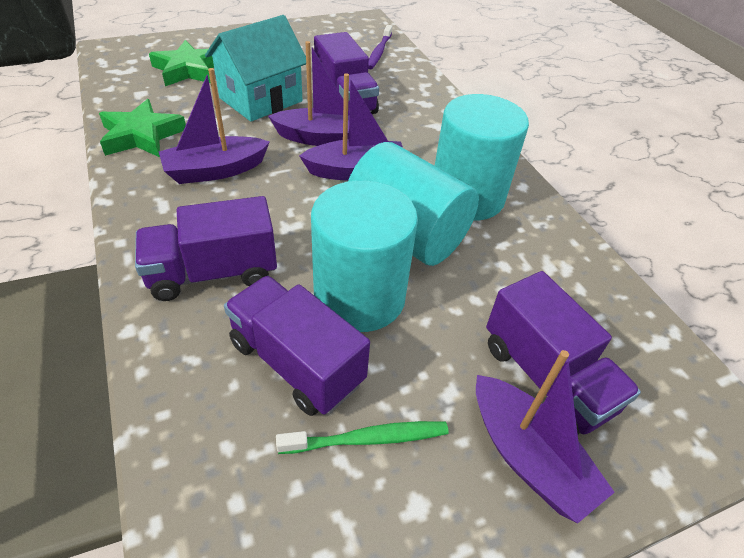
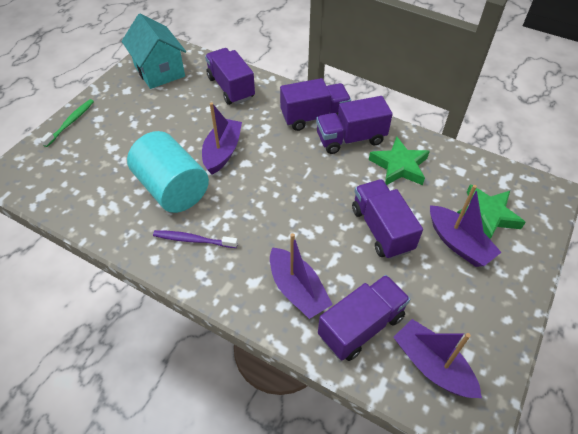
purple truck: [135,196,277,301] [224,276,370,416] [314,32,379,114] [486,271,641,435] = 4 -> [205,48,255,105] [280,78,351,131] [316,96,393,154] [318,275,410,361] [352,179,423,259] = 5
turquoise cylinder: [311,180,418,332] [348,142,479,266] [435,94,529,221] = 3 -> [127,131,209,213] = 1

